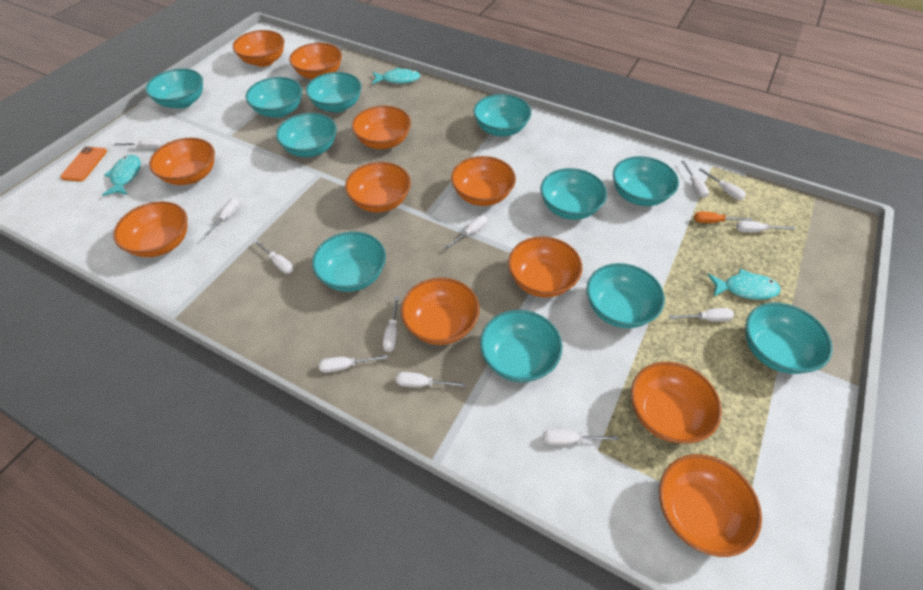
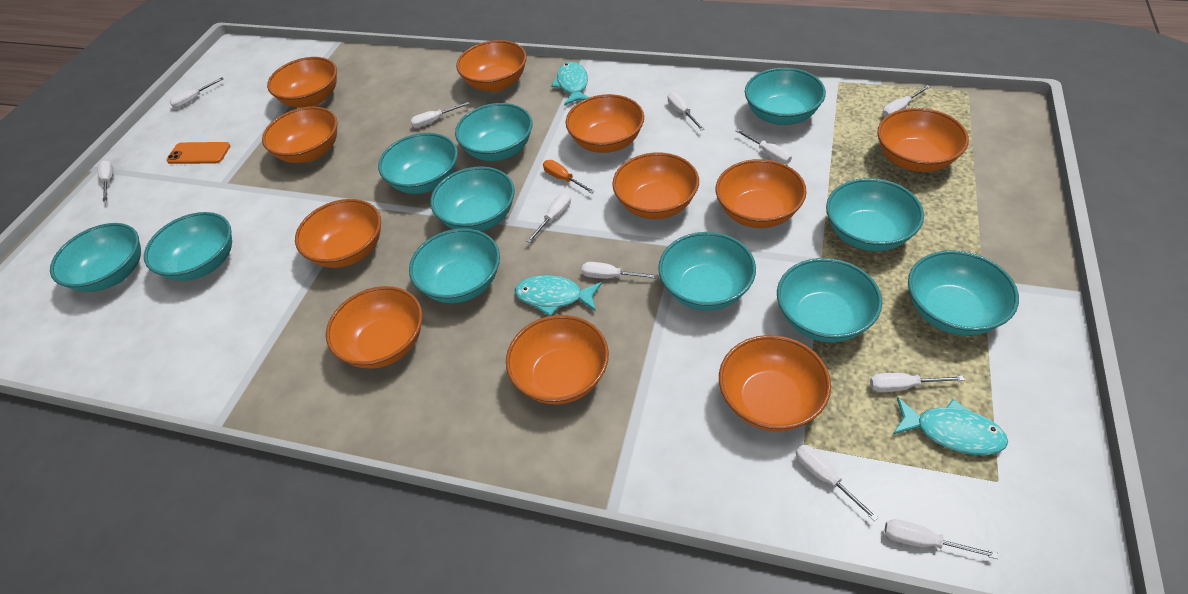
white screwdriver: [112,138,164,148] [202,198,240,238] [253,240,293,274] [319,355,388,373] [383,296,399,352] [396,372,466,387] [444,215,487,249] [543,429,618,445] [669,308,734,322] [681,161,709,198] [699,168,746,200] [736,221,795,232] = 12 -> [98,161,113,202] [169,78,224,108] [410,102,470,128] [526,193,571,243] [582,262,659,279] [668,92,704,130] [736,129,792,164] [796,445,879,522] [870,373,965,392] [882,85,930,117] [885,519,998,559] = 11

